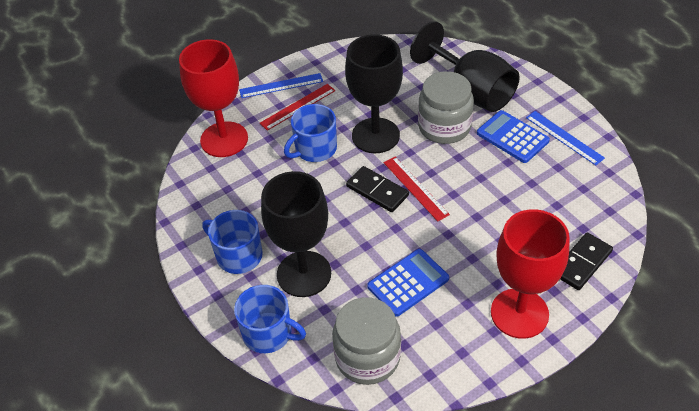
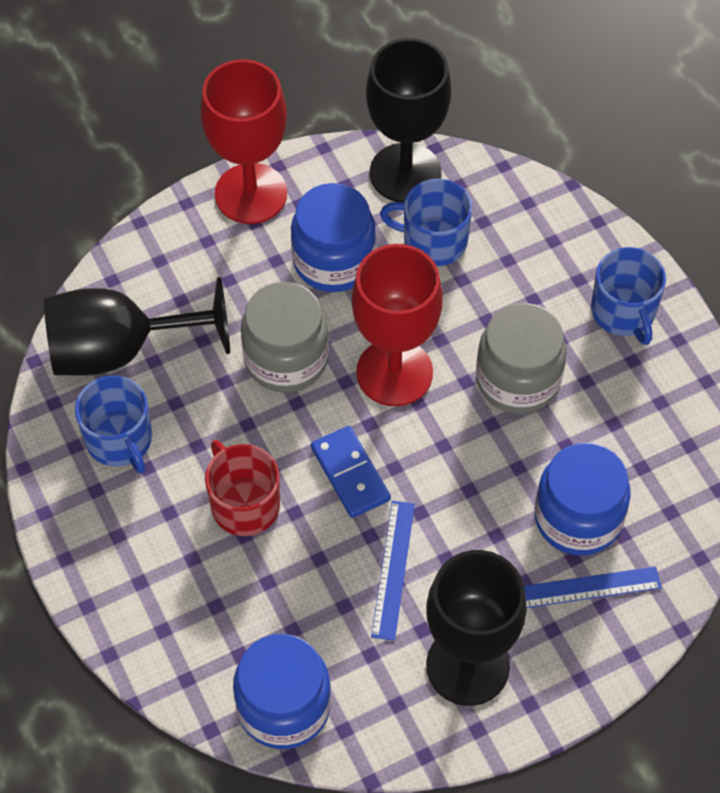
black domino: [346,166,409,212] [560,232,613,290] = 2 -> none = 0
blue calculator: [367,249,449,317] [477,110,550,163] = 2 -> none = 0
blue domino: none = 0 -> [311,426,391,518] = 1
blue jar: none = 0 -> [233,634,331,749] [291,183,376,292] [535,442,631,556] = 3
red mug: none = 0 -> [205,440,280,536] = 1
red ruler: [260,84,336,131] [384,157,450,222] = 2 -> none = 0

